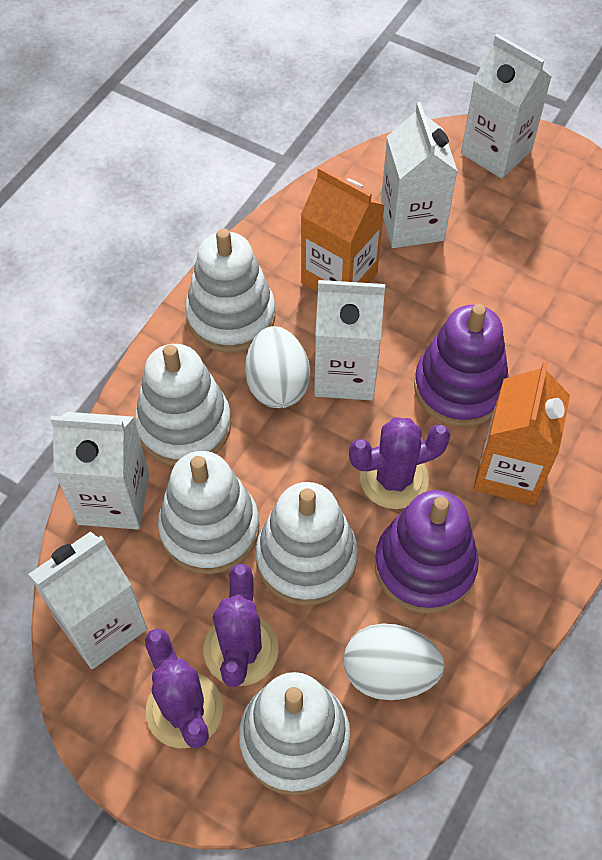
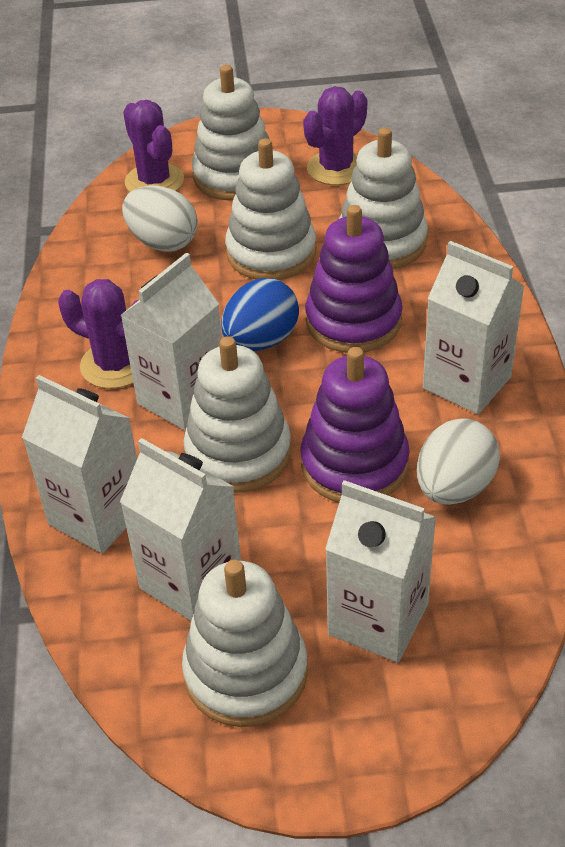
blue egg: none = 0 -> [221,278,299,351] = 1
orange carton: [301,166,385,292] [473,361,570,506] = 2 -> none = 0

